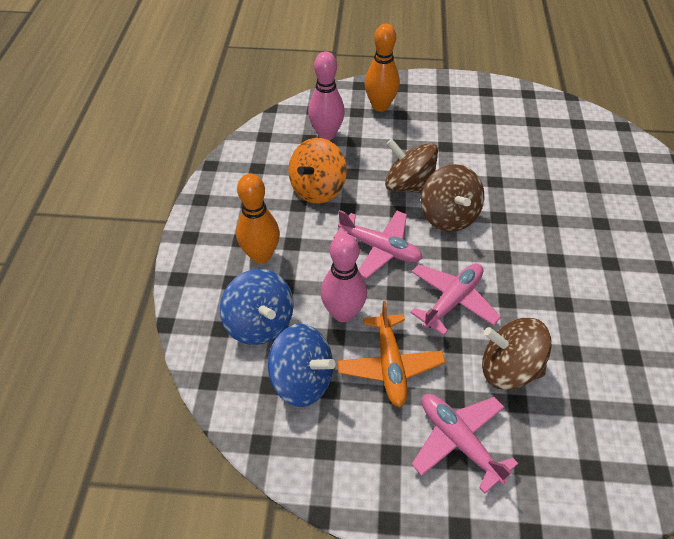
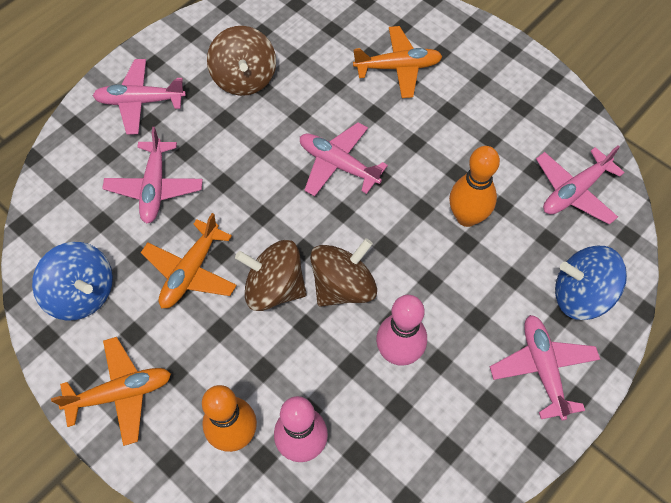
orange plane: [337,301,445,407] = 1 -> [51,337,171,446] [141,213,237,308] [353,26,443,98] = 3
orange spinning top: [289,138,347,204] = 1 -> none = 0
pink plane: [333,210,423,279] [410,263,501,336] [411,394,519,494] = 3 -> [93,59,186,135] [102,127,203,223] [300,122,388,196] [490,315,600,421] [536,145,625,225] = 5

